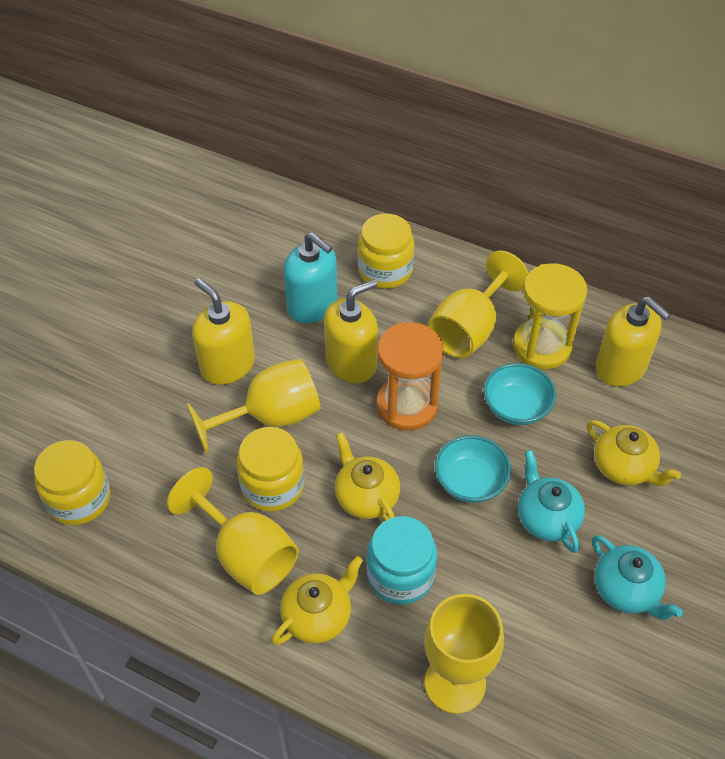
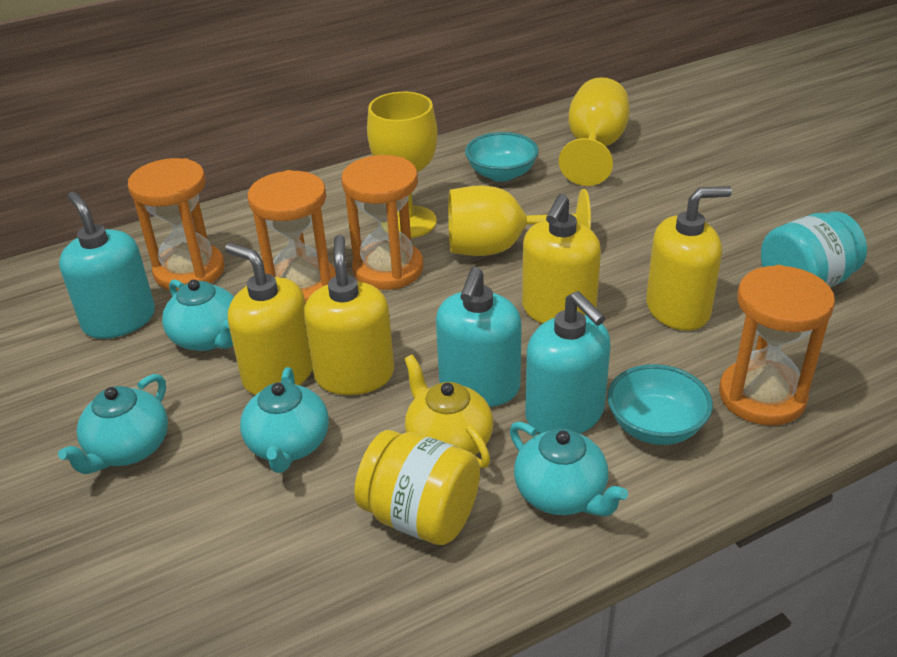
orange hourglass: [377,322,444,431] = 1 -> [128,158,225,292] [247,170,336,303] [341,155,423,290] [719,265,835,426] = 4
turquoise soap dispenser: [283,232,338,323] = 1 -> [59,192,155,339] [436,267,522,407] [525,291,611,434] = 3
turquoise teapot: [518,450,585,553] [592,535,683,620] = 2 -> [58,374,168,474] [162,279,234,351] [240,367,329,473] [510,422,628,516] = 4
yellow goblet: [167,467,299,595] [187,359,321,454] [424,594,504,714] [428,250,528,358] = 4 -> [367,92,438,238] [448,186,591,256] [559,77,630,186] = 3
yellow hourglass: [513,263,587,369] = 1 -> none = 0
yellow jar: [34,440,110,525] [236,427,305,511] [358,214,414,289] = 3 -> [354,430,480,545] = 1
yellow soap dispenser: [192,278,255,385] [324,279,378,383] [595,296,671,387] = 3 -> [225,243,313,395] [304,235,394,395] [522,194,601,324] [646,186,732,331] = 4
yellow teapot: [272,556,363,645] [335,432,400,521] [587,420,681,486] = 3 -> [404,354,493,468] = 1

